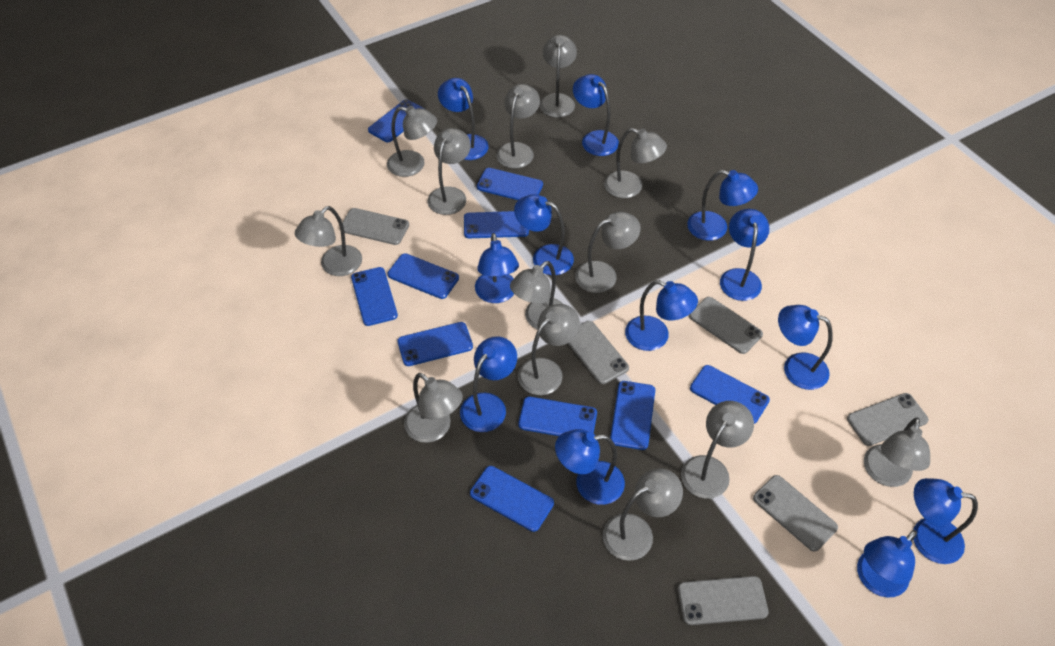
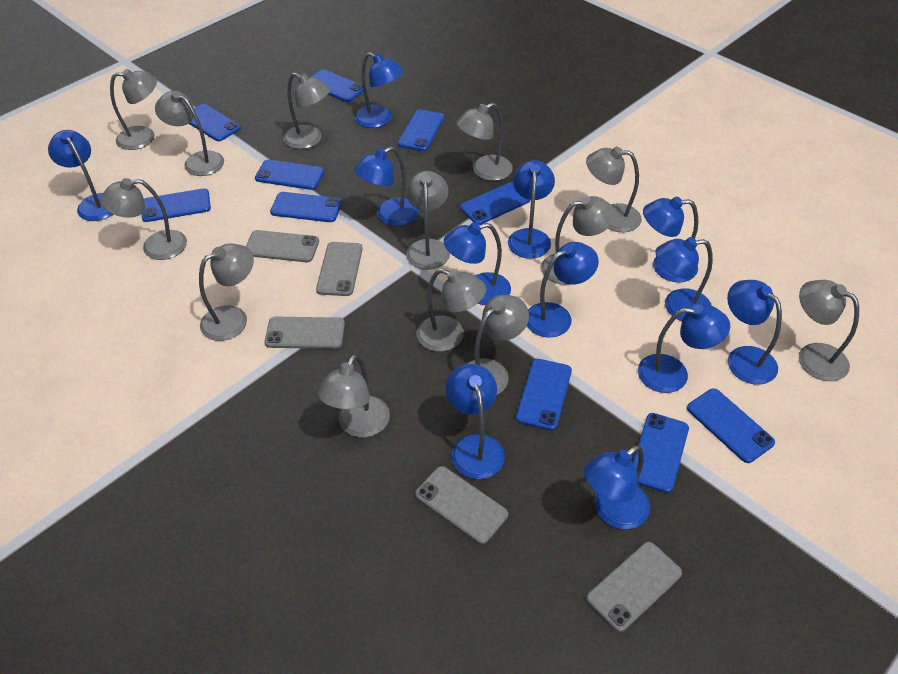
grey phone: [342,208,409,245] [567,321,629,384] [678,576,769,625] [689,297,763,354] [753,475,838,552] [847,393,929,446] = 6 -> [246,230,319,262] [265,317,345,349] [316,242,363,296] [415,466,508,544] [586,542,682,632] = 5

